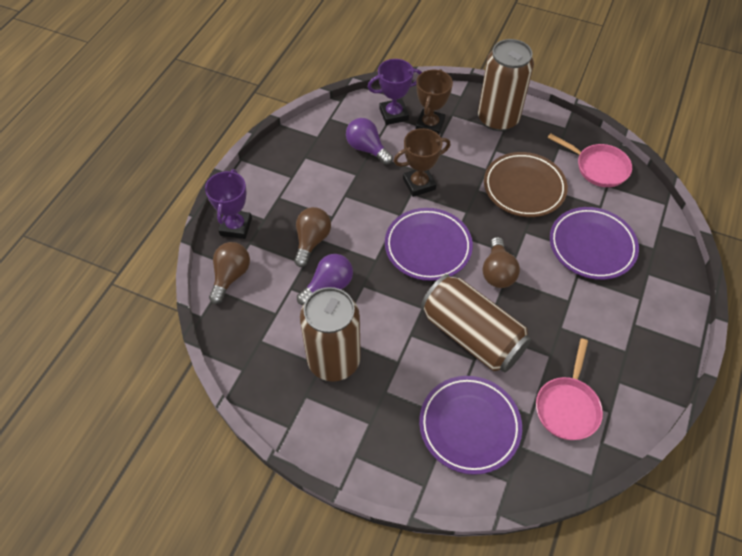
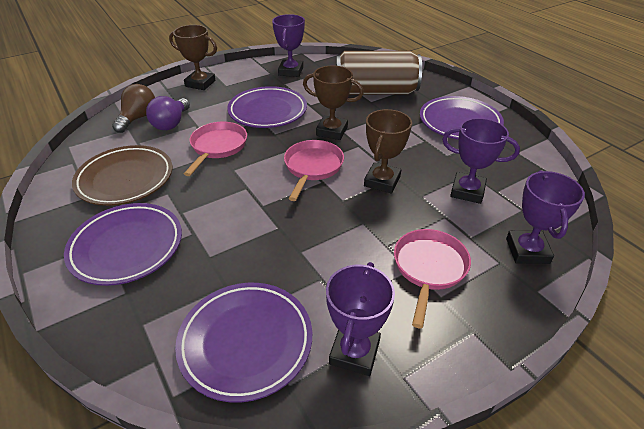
brown can: [300,287,361,381] [421,274,531,372] [478,39,534,131] = 3 -> [336,51,422,95] = 1
brown light bulb: [209,242,250,304] [294,207,331,267] [483,237,520,288] = 3 -> [112,84,155,133] = 1
brown trophy: [394,128,450,197] [416,69,453,134] = 2 -> [169,25,217,90] [303,66,364,140] [364,109,412,194] = 3
pink pan: [536,338,603,440] [547,133,632,187] = 2 -> [184,122,247,176] [284,140,344,201] [394,229,471,328] = 3
purple light bulb: [297,254,353,305] [346,118,393,165] = 2 -> [146,96,190,130] = 1
purple plate: [385,208,473,281] [419,376,522,475] [550,207,639,280] = 3 -> [64,203,182,286] [175,283,312,403] [227,86,307,128] [420,96,504,139] = 4
purple trophy: [205,169,252,239] [368,59,422,125] = 2 -> [272,14,305,77] [326,262,395,376] [442,118,520,204] [506,170,585,264] = 4

